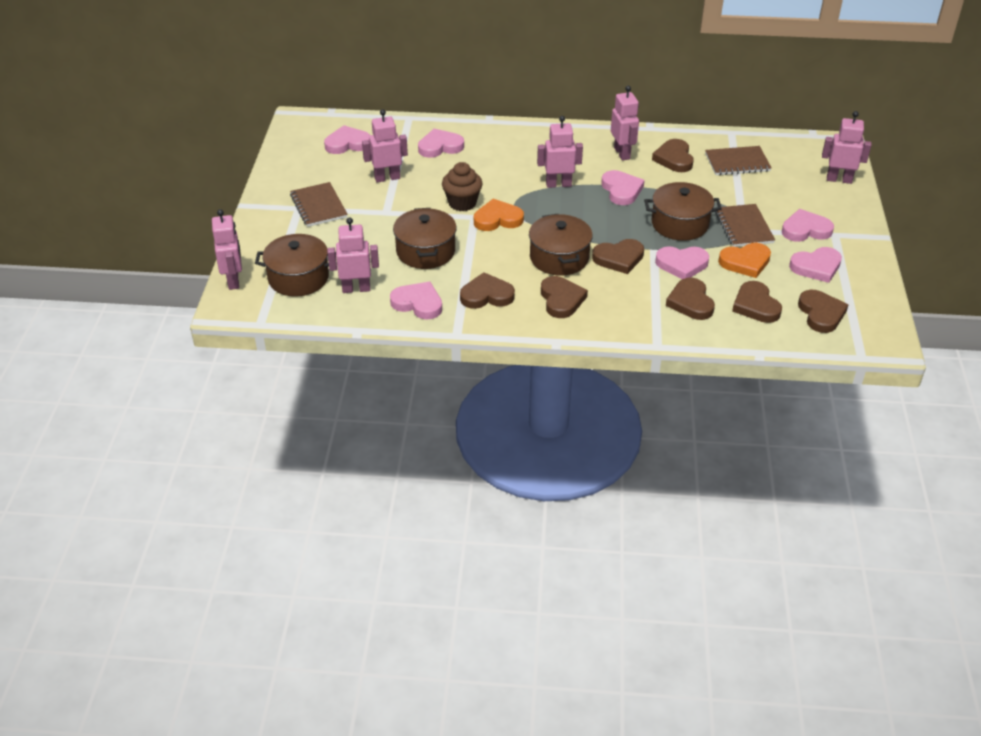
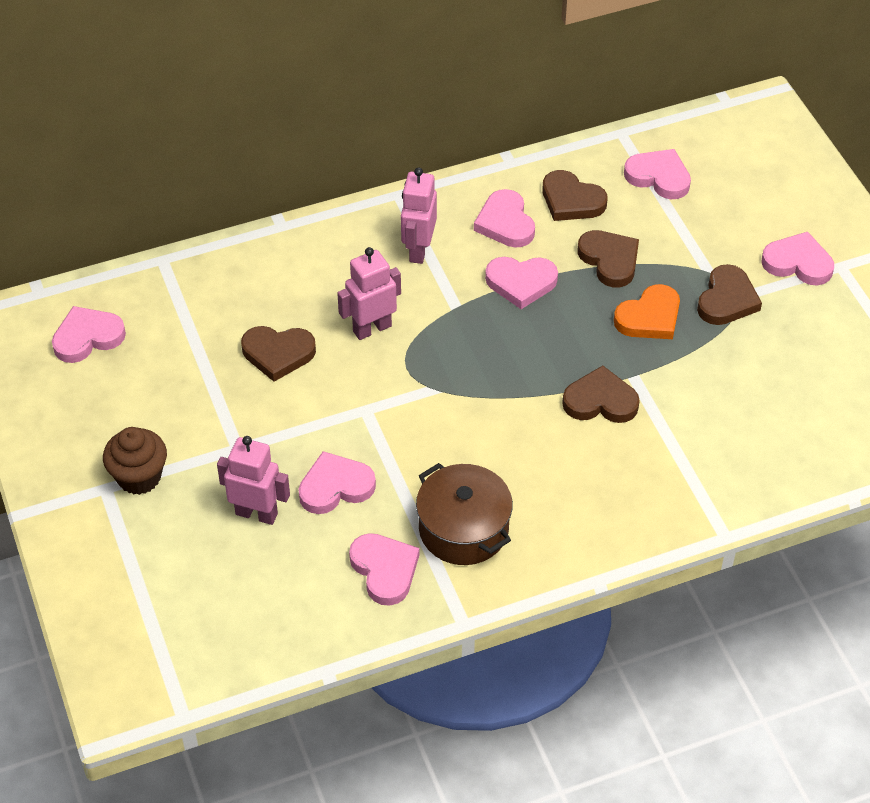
brown heart: [460,272,515,309] [541,276,588,318] [592,239,644,274] [652,139,694,172] [666,278,715,320] [732,281,782,323] [798,290,848,333] = 7 -> [241,326,316,382] [542,170,607,221] [562,365,640,423] [578,230,639,288] [697,264,762,325] = 5
brown notebook: [290,182,348,227] [705,146,772,175] [715,204,775,247] = 3 -> none = 0
brown pot: [255,234,336,297] [393,208,456,269] [529,214,593,276] [644,182,722,241] = 4 -> [416,463,513,565] = 1
orange heart: [474,199,524,231] [718,243,771,278] = 2 -> [614,284,680,339] = 1
pink robot: [212,209,242,290] [327,218,379,293] [362,110,408,183] [537,116,583,188] [611,86,639,161] [822,111,871,184] = 6 -> [217,436,290,525] [337,247,401,340] [401,167,437,264] = 3

